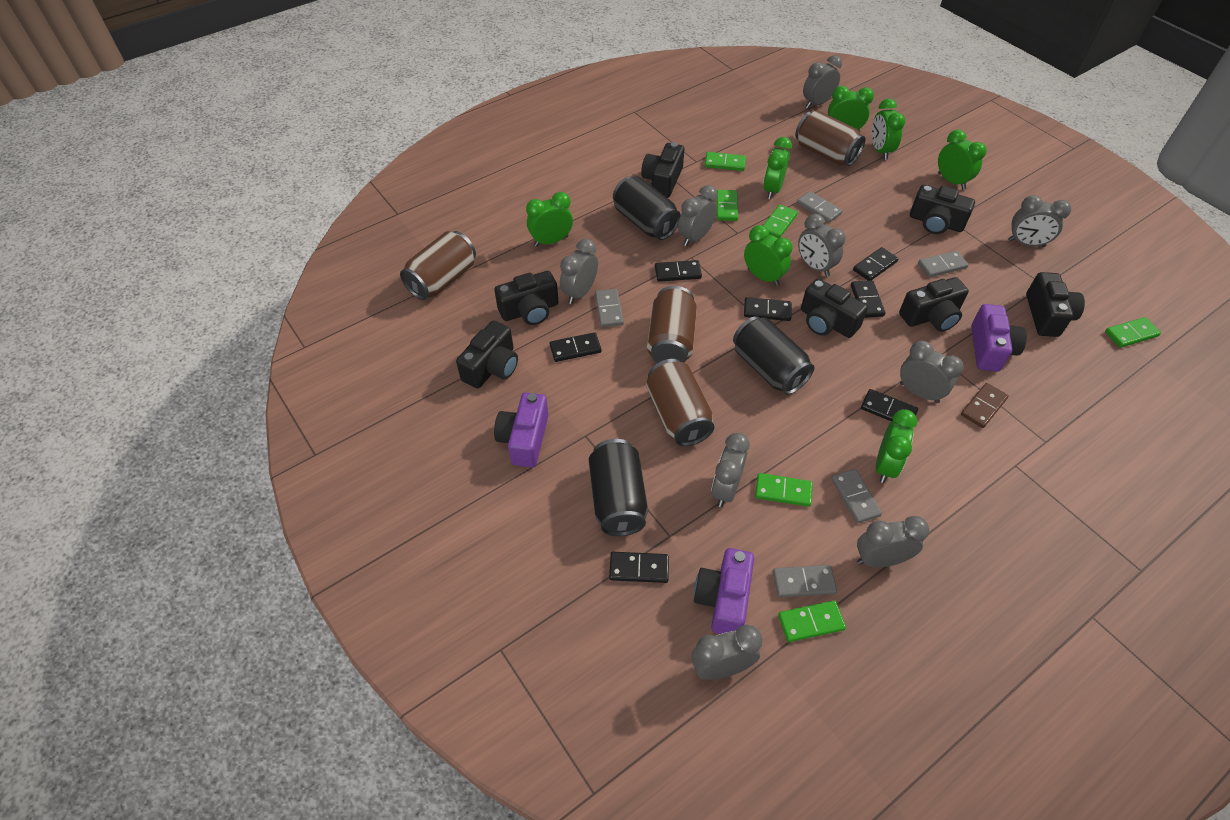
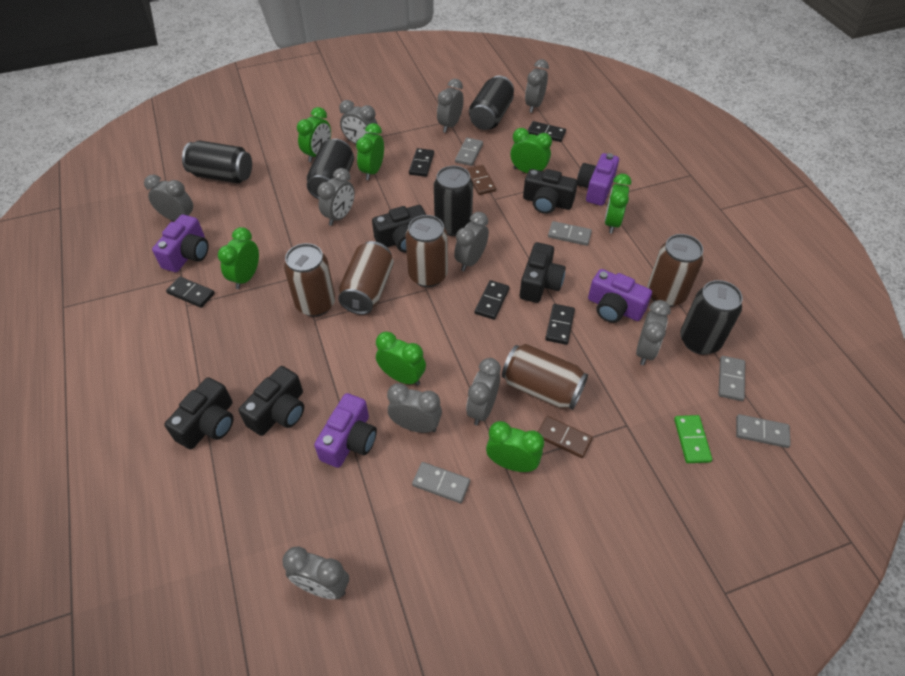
black camera: [456,320,518,388] [494,271,559,325] [641,142,684,198] [801,279,868,338] [899,277,969,332] [910,185,975,234] [1026,272,1085,337] = 7 -> [164,377,234,449] [238,366,304,436] [372,205,426,252] [520,242,566,303] [523,169,578,214] = 5
black can: [589,439,648,536] [613,176,681,240] [733,316,814,395] = 3 -> [182,141,252,183] [307,139,354,199] [434,166,473,236] [469,76,514,130] [680,280,743,355] = 5
black domino: [549,332,601,362] [609,552,669,583] [655,260,702,282] [744,297,792,321] [851,280,885,318] [853,247,898,280] [861,389,918,421] = 7 -> [166,277,215,308] [409,148,434,177] [475,280,510,320] [528,121,566,142] [545,304,575,345] = 5
brown can: [400,231,476,300] [646,359,714,446] [647,286,697,363] [795,110,865,166] = 4 -> [284,243,335,317] [338,241,394,315] [405,215,448,287] [502,344,588,410] [647,234,703,307] = 5
brown domino: [961,383,1009,428] = 1 -> [466,165,496,195] [538,416,593,458] = 2
green domino: [705,152,746,171] [716,190,738,221] [755,473,813,507] [763,205,798,238] [778,600,846,642] [1105,317,1161,348] = 6 -> [674,415,712,463] = 1
grey clock: [560,239,598,304] [678,185,717,246] [691,625,762,680] [711,433,750,507] [798,214,846,277] [803,55,842,109] [857,516,929,567] [900,341,963,403] [1008,195,1071,247] = 9 -> [144,174,193,221] [283,546,349,599] [317,168,355,226] [339,100,378,144] [387,383,442,433] [437,79,464,133] [454,212,489,271] [466,358,501,425] [525,59,549,113] [636,300,671,365] = 10
purple camera: [494,392,548,468] [694,548,754,634] [971,304,1027,372] = 3 -> [152,214,209,272] [314,393,377,468] [577,153,619,206] [588,269,652,323] = 4

